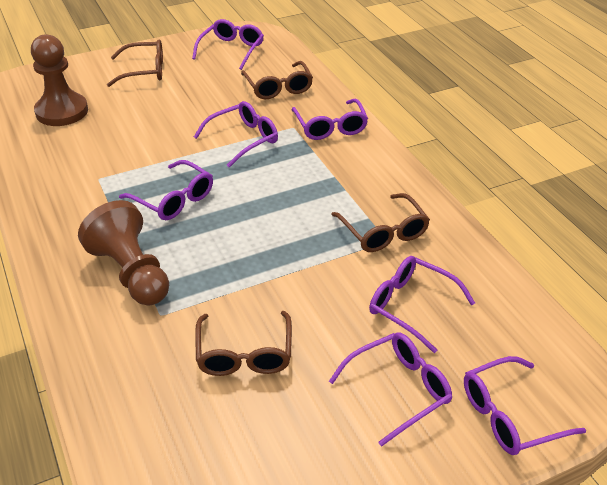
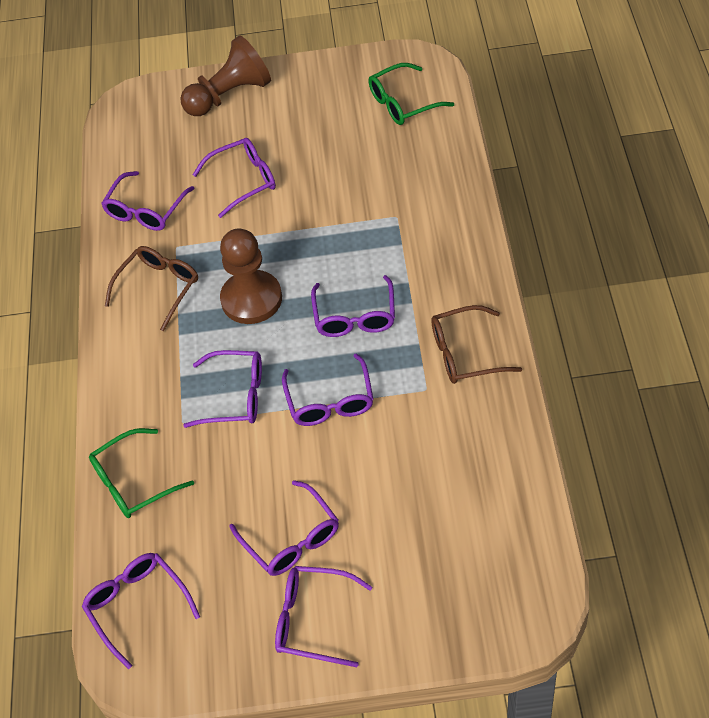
brown glasses: [107,40,163,87] [195,311,292,376] [241,61,313,99] [331,193,430,252] = 4 -> [105,246,198,332] [431,305,522,384] = 2
green glasses: none = 0 -> [89,428,194,518] [368,63,454,125] = 2
purple glasses: [119,160,213,220] [192,19,264,70] [194,101,278,168] [292,99,368,140] [329,332,452,447] [369,256,475,353] [464,356,586,455] = 7 -> [82,553,200,669] [101,171,195,231] [183,350,262,428] [193,138,276,218] [230,480,339,576] [275,566,373,667] [282,353,373,426] [311,275,395,337] = 8

